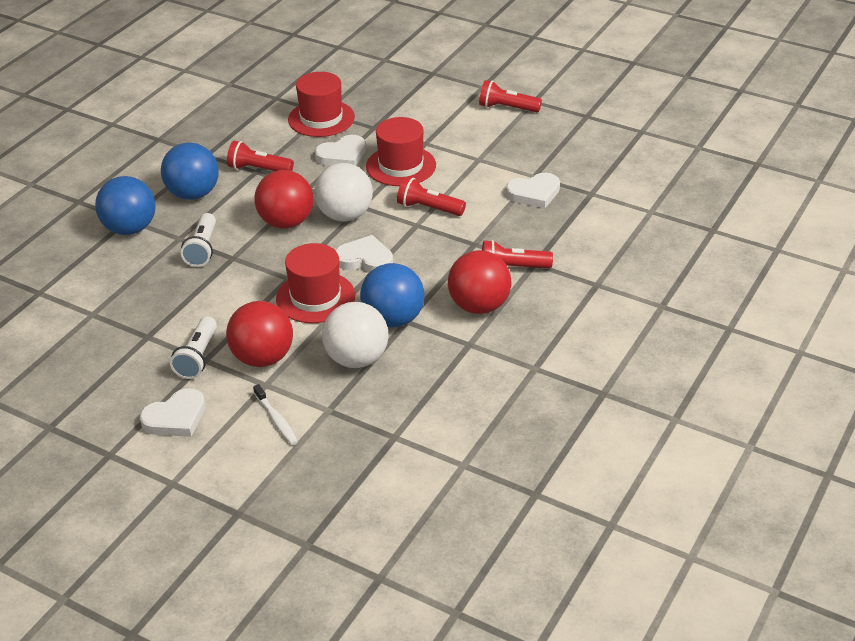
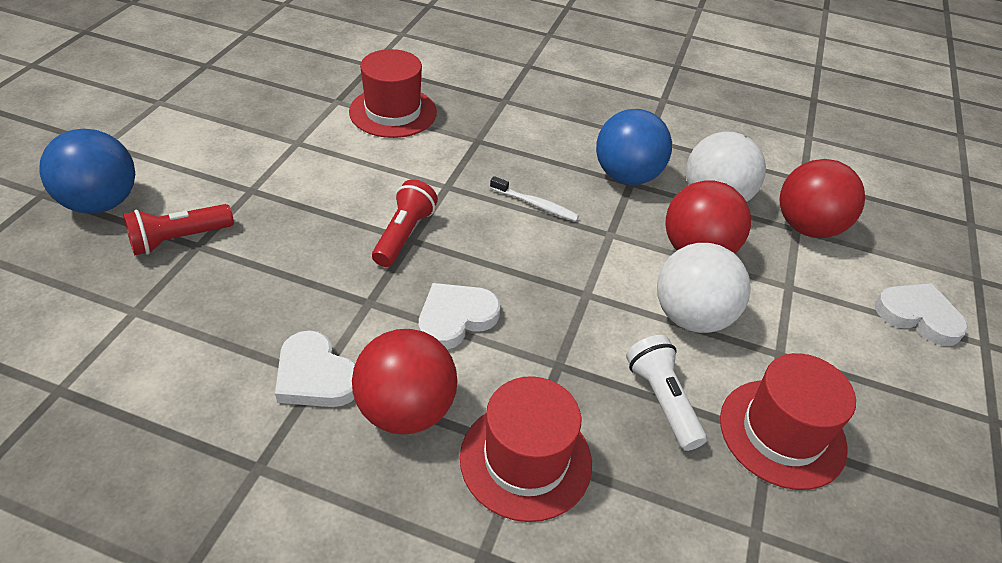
blue ball: [95,176,156,235] [161,142,219,200] [360,263,424,327] = 3 -> [39,128,135,214] [596,109,672,185] = 2
red flashlight: [227,140,294,171] [397,177,466,216] [479,80,542,112] [482,240,553,268] = 4 -> [123,204,234,255] [372,179,438,267] = 2
white flashlight: [170,316,217,379] [181,213,216,267] = 2 -> [626,335,707,451] = 1
white heart: [140,388,205,437] [315,135,366,166] [335,235,393,273] [506,173,560,209] = 4 -> [275,330,356,407] [419,283,500,350] [875,283,968,346] = 3

